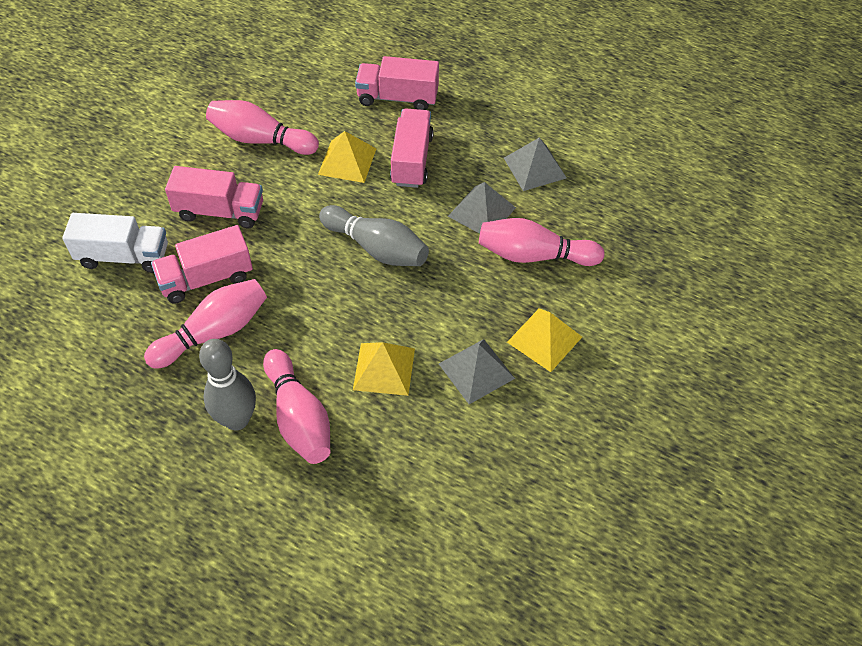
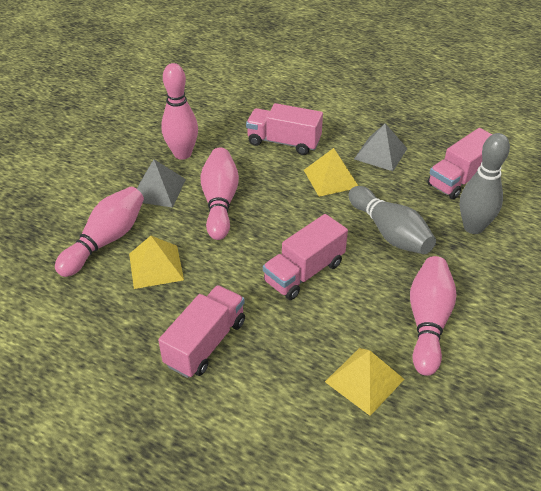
grey pyramid: [439,339,515,404] [448,182,516,234] [504,138,567,191] = 3 -> [137,159,186,208] [354,123,407,171] = 2
white truck: [62,213,168,273] = 1 -> none = 0

